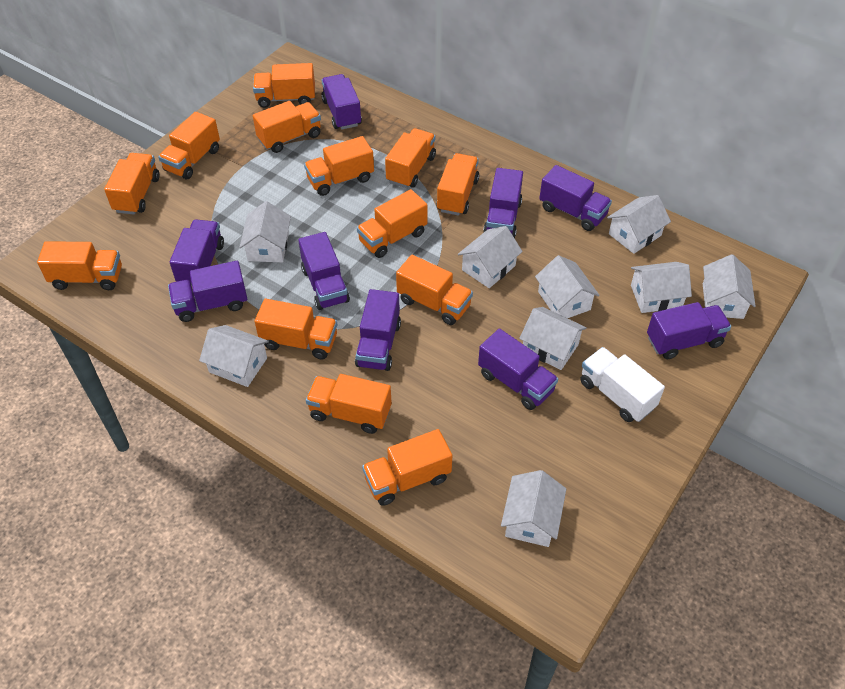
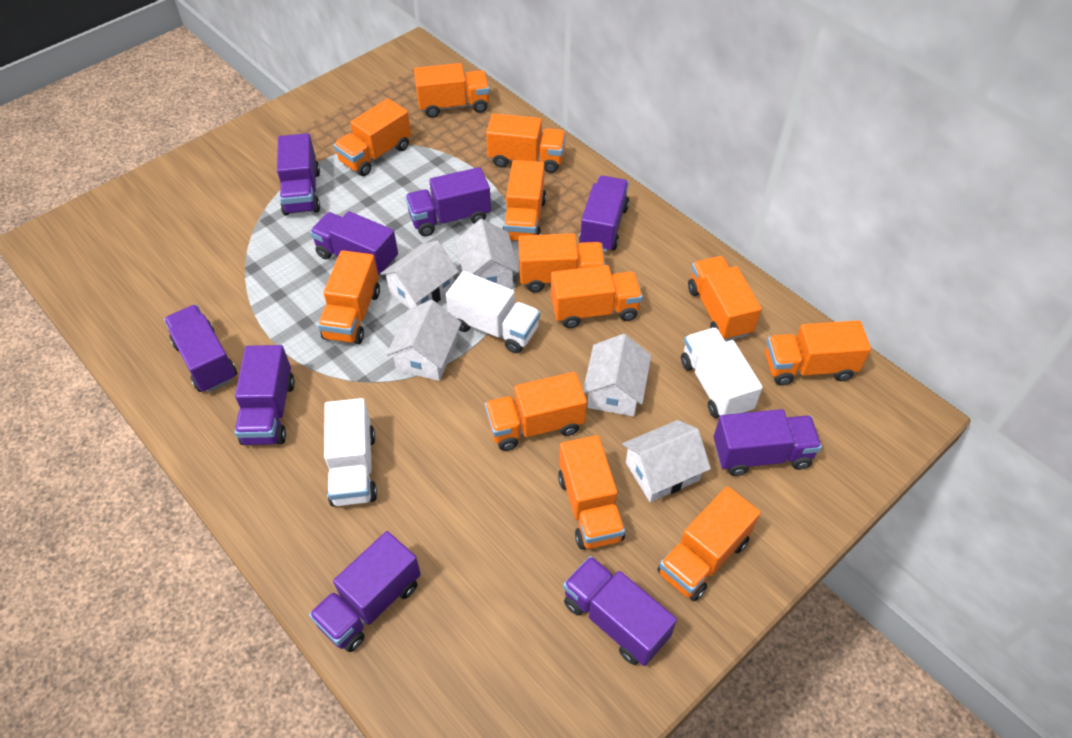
orange truck: [37,241,122,290] [104,153,159,214] [158,112,220,179] [253,63,315,108] [253,101,321,153] [255,299,337,360] [304,136,374,196] [306,374,392,434] [357,189,427,258] [362,429,453,506] [385,128,436,188] [396,255,473,325] [436,153,479,216] = 13 -> [318,250,380,344] [334,98,411,176] [414,63,490,118] [485,372,587,451] [486,113,566,173] [503,160,546,242] [518,233,605,293] [551,265,643,328] [558,435,625,550] [657,486,761,601] [688,256,761,341] [765,320,871,386] = 12
white house: [199,325,269,387] [239,201,291,262] [458,226,523,288] [501,470,566,547] [519,307,587,370] [535,255,600,318] [607,195,671,254] [631,262,692,313] [703,254,756,319] = 9 -> [380,240,459,309] [386,300,462,381] [456,219,519,289] [583,334,651,416] [622,420,711,502] = 5
white truck: [580,347,665,422] = 1 -> [324,398,377,506] [446,271,540,353] [681,327,763,418] = 3

